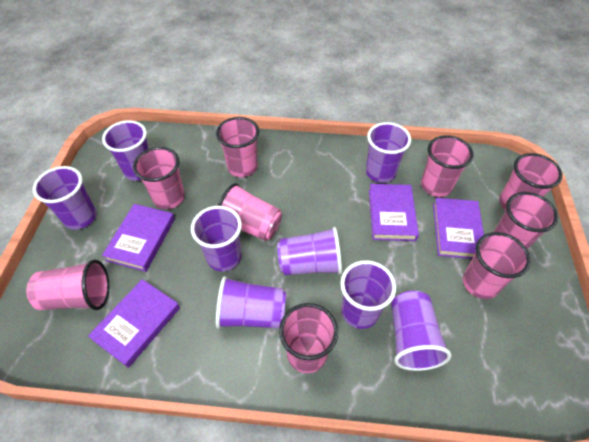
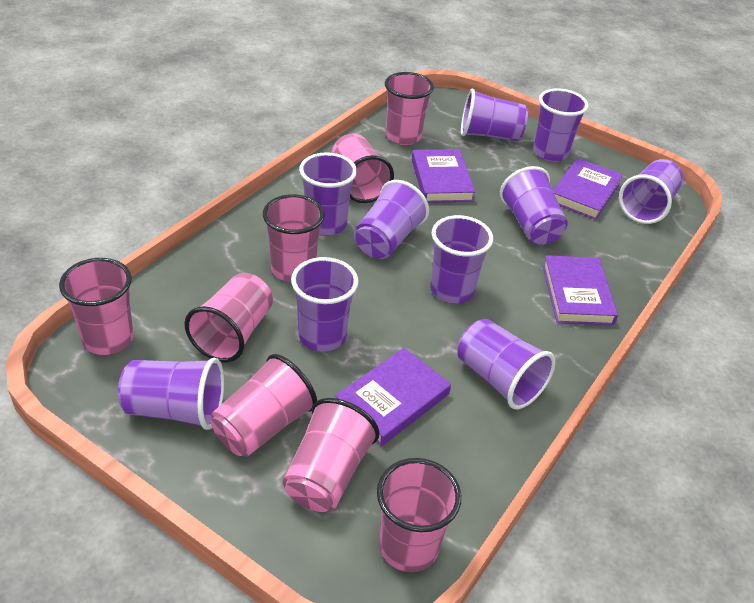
pink cup: [27,260,109,310] [133,147,185,209] [216,117,259,177] [218,183,282,241] [279,303,338,373] [421,135,473,197] [463,232,531,299] [494,192,558,250] [499,153,563,210] = 9 -> [59,258,134,355] [184,273,273,362] [211,354,317,457] [263,194,325,282] [283,398,380,512] [332,133,394,203] [377,458,461,572] [385,72,434,145] = 8
purple cup: [33,166,97,230] [102,120,149,181] [191,206,242,271] [216,276,286,329] [277,227,342,275] [340,260,396,329] [366,122,411,183] [391,291,451,371] = 8 -> [118,358,224,430] [291,257,359,352] [299,152,357,236] [354,180,429,259] [430,215,493,303] [458,319,555,410] [461,88,528,141] [500,166,568,245] [533,88,588,162] [619,159,683,224] = 10

